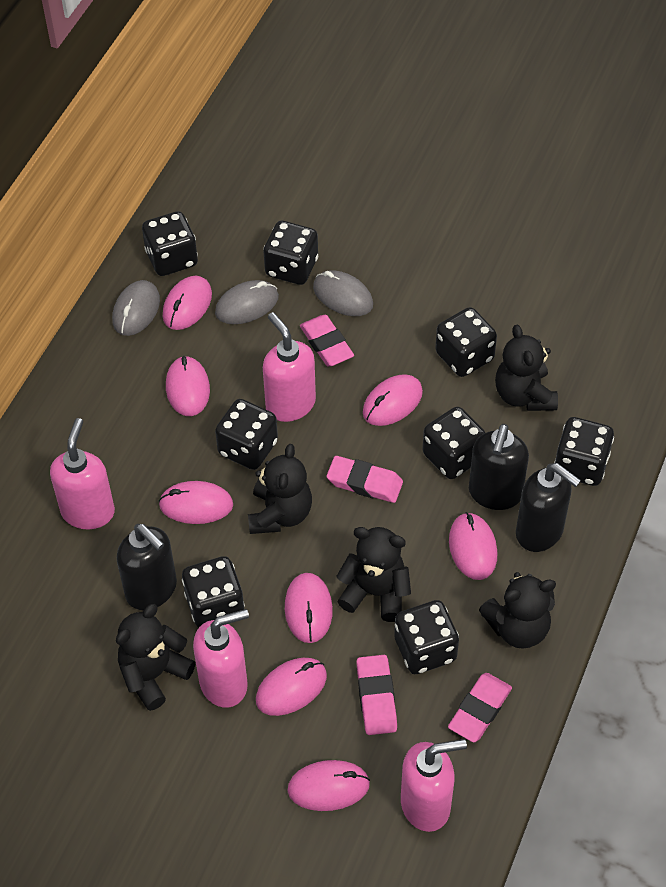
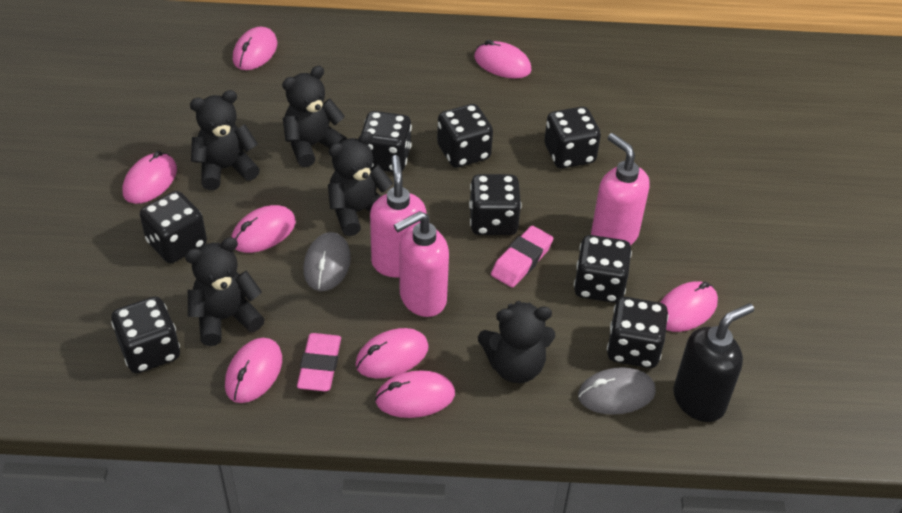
black soap dispenser: [117,524,177,610] [469,424,529,510] [516,463,581,552] = 3 -> [673,303,754,422] = 1
grey mouse: [112,280,160,336] [215,280,279,324] [313,270,373,316] = 3 -> [303,232,351,291] [578,367,656,415] = 2
pink eraser: [300,315,354,366] [327,456,403,503] [356,655,397,735] [448,673,512,742] = 4 -> [297,333,341,391] [491,226,553,288] = 2
pink soap dispenser: [50,418,115,529] [193,609,249,708] [263,312,316,422] [401,739,467,832] = 4 -> [370,155,426,277] [394,211,449,317] [591,133,650,246] = 3

